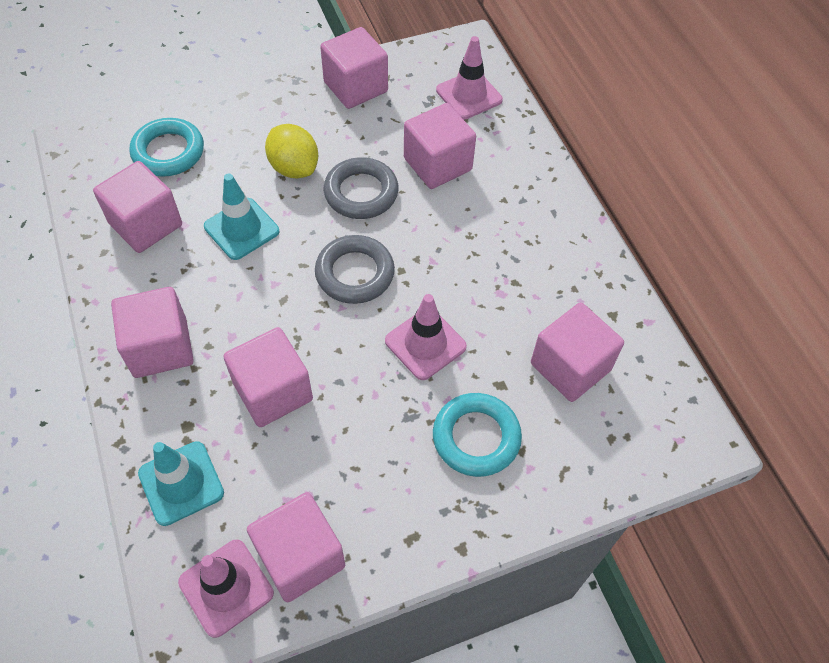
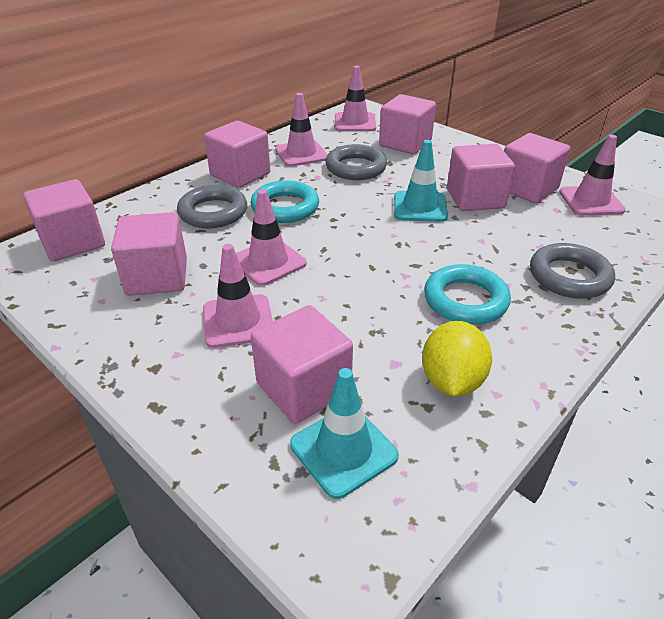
grey ring: [315,235,395,304] [324,157,399,219] = 2 -> [177,185,247,228] [325,144,387,180] [530,243,615,299] = 3
pink traffic cone: [178,540,274,638] [385,294,467,380] [436,36,503,120] = 3 -> [203,244,273,348] [236,189,307,286] [275,93,328,167] [335,66,376,131] [559,135,626,216] = 5

